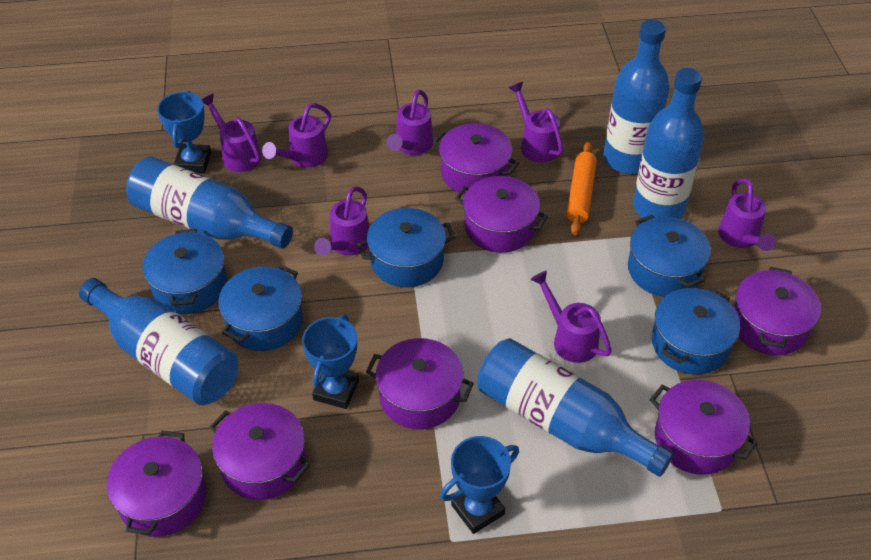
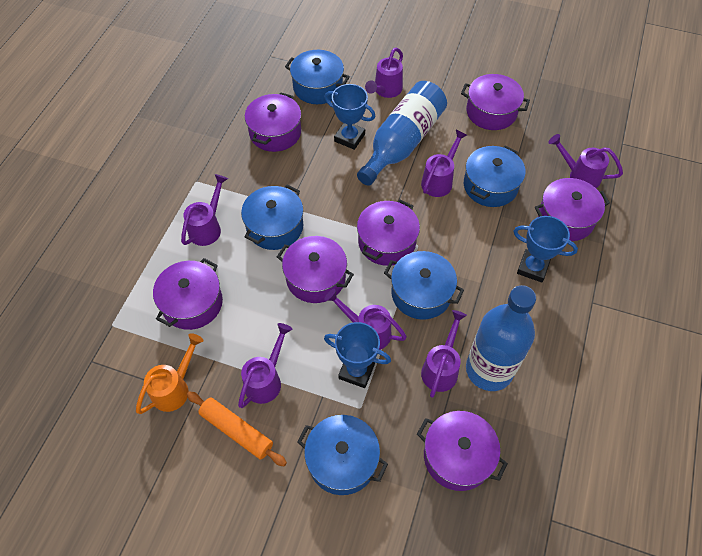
blue bottle: [79,278,238,405] [126,157,293,249] [477,338,674,477] [604,19,670,174] [633,68,704,219] = 5 -> [357,81,447,186] [466,285,536,391] = 2
orange watering can: none = 0 -> [136,333,204,414] = 1

